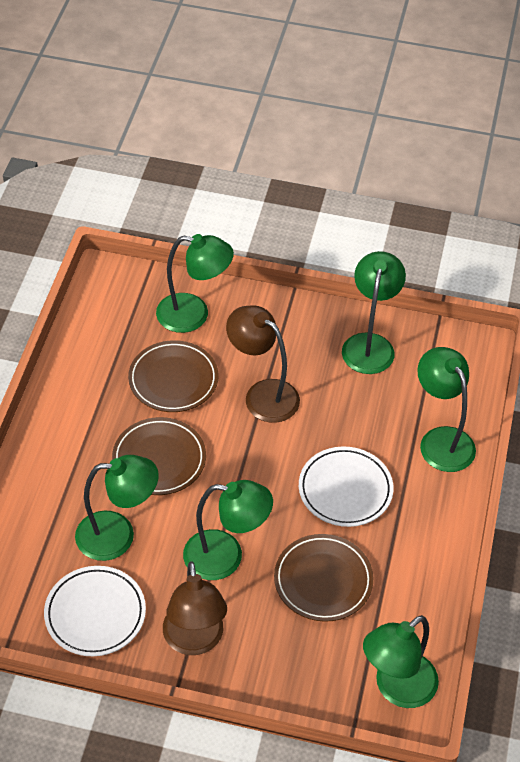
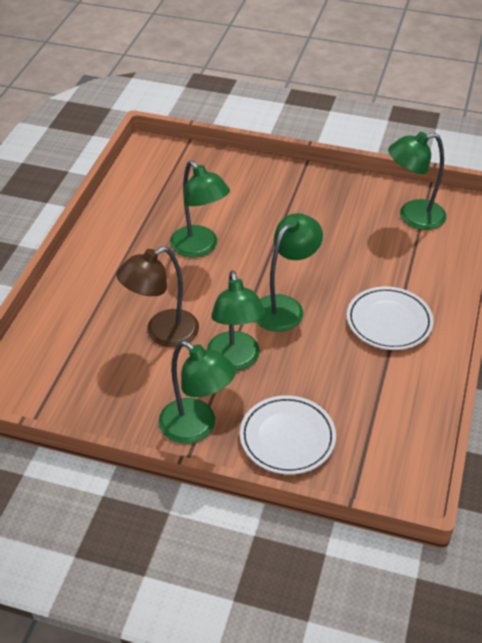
brown lamp: [163,561,227,655] [226,305,300,423] = 2 -> [116,246,199,347] = 1
brown plate: [112,417,206,495] [128,340,218,412] [274,534,373,622] = 3 -> none = 0
green lamp: [75,455,159,561] [156,234,234,333] [183,480,273,580] [342,251,406,374] [363,615,439,708] [417,347,476,472] = 6 -> [159,341,236,444] [170,160,230,257] [207,270,266,371] [256,213,323,332] [388,132,446,230] = 5

